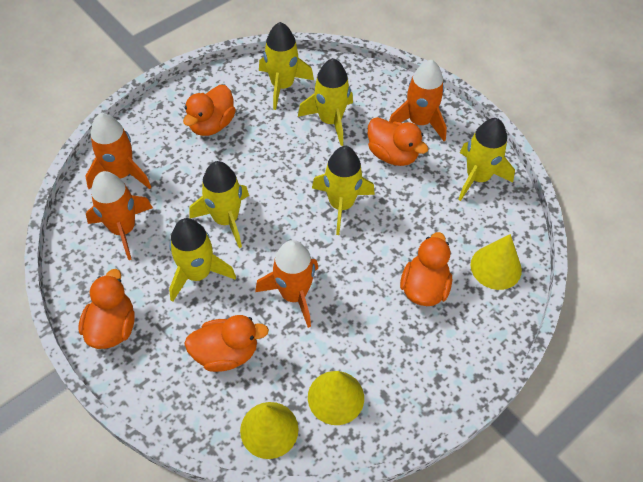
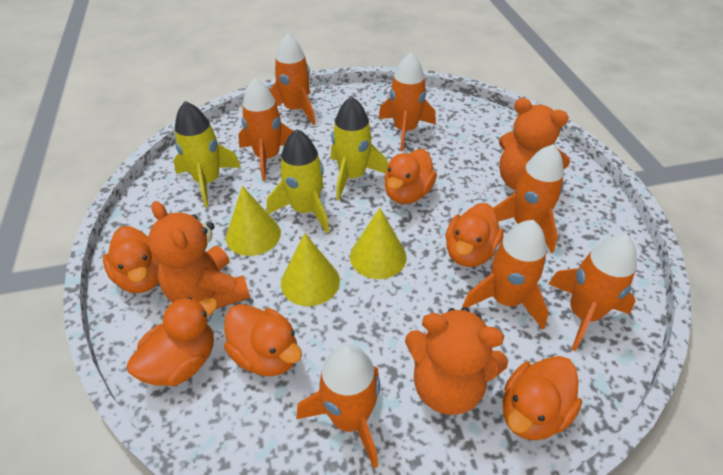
orange duck: [78,269,135,349] [183,85,236,136] [184,315,269,372] [368,117,428,166] [400,232,452,306] = 5 -> [103,226,159,293] [127,297,218,386] [224,304,302,376] [384,149,437,204] [446,203,504,267] [503,356,582,441] = 6
orange rocket: [86,113,151,189] [86,171,153,260] [255,240,318,328] [389,60,447,141] = 4 -> [238,78,294,181] [269,33,315,125] [296,344,380,469] [378,53,436,151] [462,220,548,330] [494,145,564,253] [548,235,637,351] = 7
orange teddy bear: none = 0 -> [148,201,250,309] [405,307,508,415] [499,98,570,190] = 3
yellow rocket: [169,218,236,302] [189,161,249,248] [259,22,314,110] [298,58,353,146] [312,146,375,235] [458,118,515,201] = 6 -> [173,101,241,207] [267,129,329,233] [331,96,388,200] = 3

